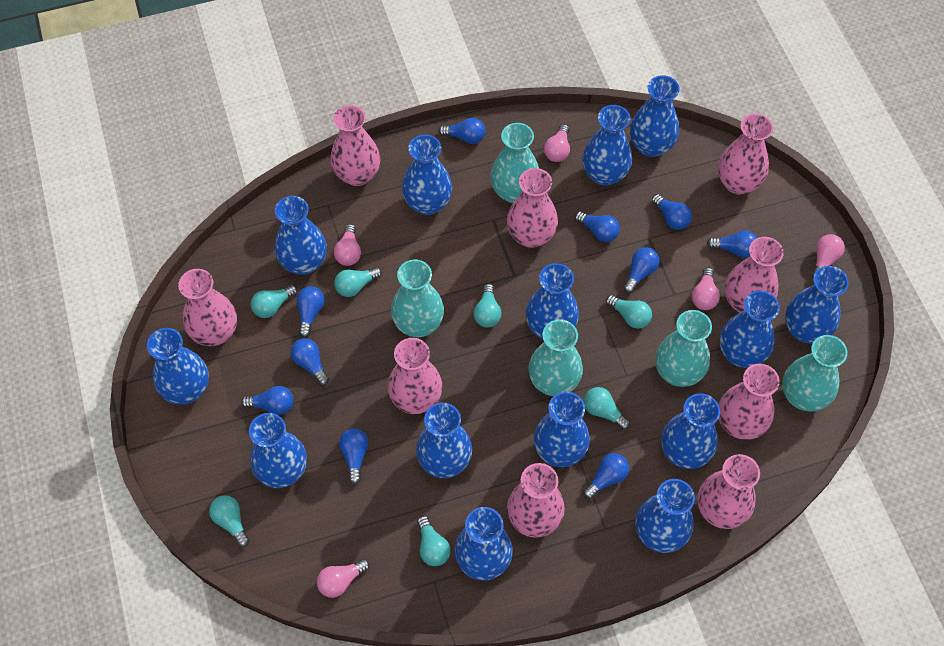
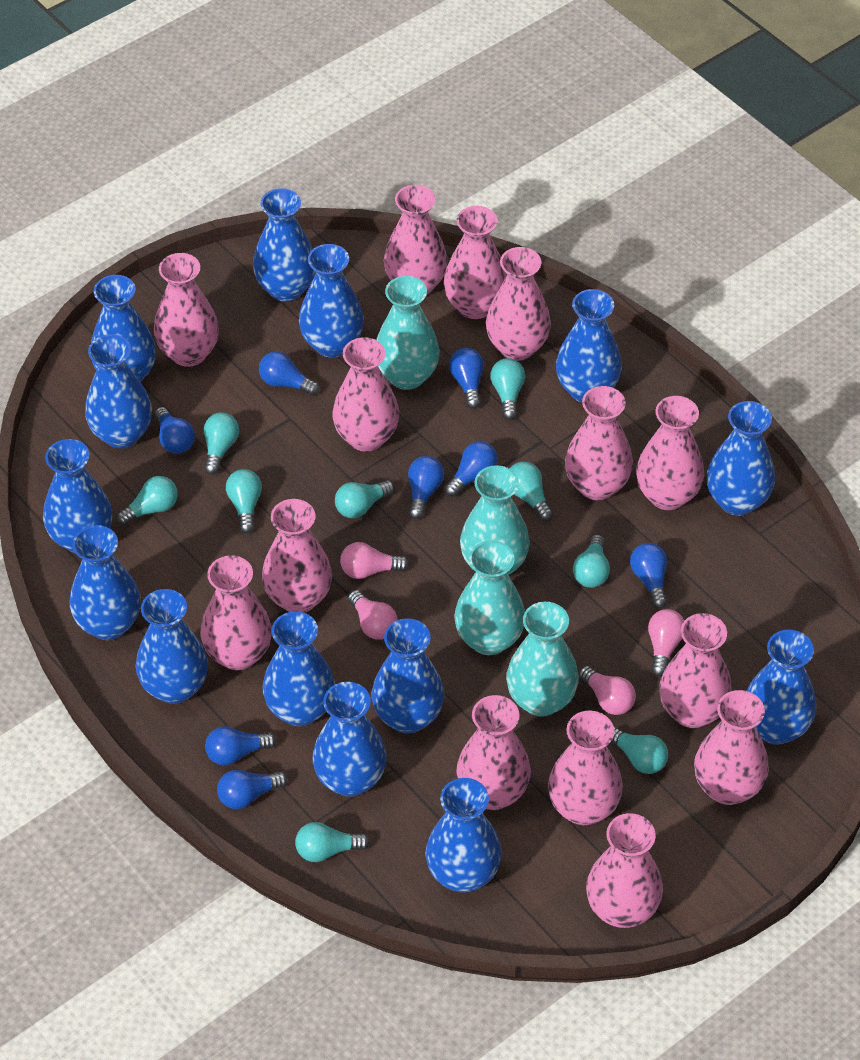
blue light bulb: [241,386,294,415] [291,338,329,386] [297,286,325,338] [339,429,369,484] [438,118,486,144] [575,211,620,242] [583,453,629,499] [623,247,660,293] [652,194,692,230] [707,231,757,258] = 10 -> [154,407,195,454] [205,726,276,765] [217,770,287,809] [259,351,319,396] [408,456,444,519] [445,441,498,497] [449,348,484,409] [630,543,667,608] = 8
pink light bulb: [317,559,370,598] [334,224,361,266] [544,124,570,162] [692,267,720,310] [811,234,845,280] = 5 -> [340,542,409,579] [348,590,397,640] [579,666,636,715] [648,609,684,676] = 4
pink vase: [178,269,237,346] [331,105,380,186] [388,338,443,414] [507,168,558,248] [507,463,565,538] [697,454,760,529] [718,114,773,195] [719,364,780,440] [725,237,784,313] = 9 -> [154,253,219,367] [200,555,272,670] [262,499,332,613] [332,337,399,452] [384,185,448,295] [444,206,507,319] [456,695,531,810] [486,247,551,361] [548,711,623,825] [565,386,633,500] [586,813,663,928] [636,396,704,510] [659,613,732,728] [694,690,769,805] = 14
turquoise light bulb: [209,495,250,547] [251,285,297,318] [334,267,382,297] [417,516,450,566] [474,284,502,328] [584,387,630,430] [606,295,652,329] = 7 -> [116,476,178,525] [204,412,239,475] [226,469,262,533] [295,822,369,862] [335,480,394,518] [490,358,525,420] [510,461,553,521] [573,535,610,588] [611,727,668,774] = 9
turquoise vase: [391,260,444,337] [490,123,539,203] [528,319,583,396] [656,310,712,387] [782,335,848,411] = 5 -> [376,276,440,390] [454,540,525,655] [460,465,530,575] [506,602,579,717] = 4

